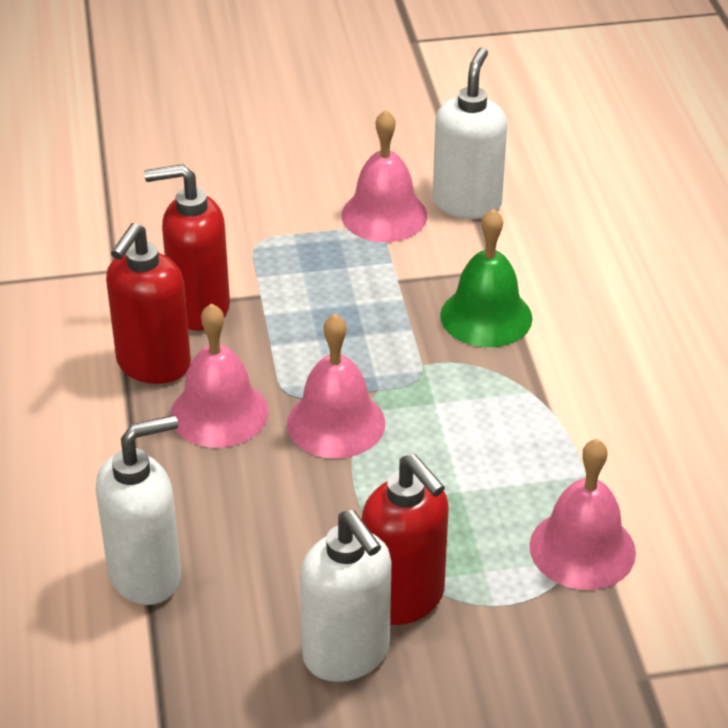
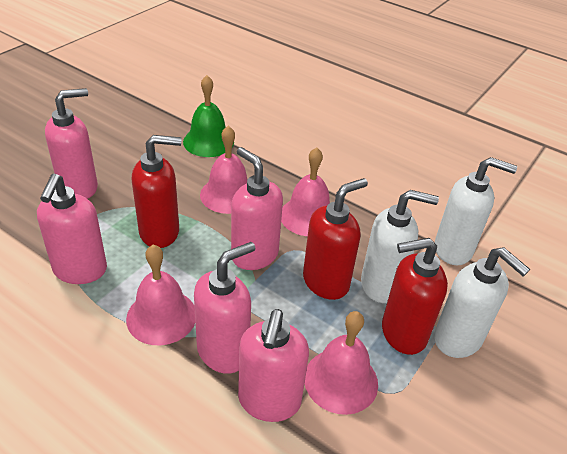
pink soap dispenser: none = 0 -> [37,174,107,284] [45,88,98,199] [194,242,255,374] [231,147,283,270] [238,309,309,422] = 5

